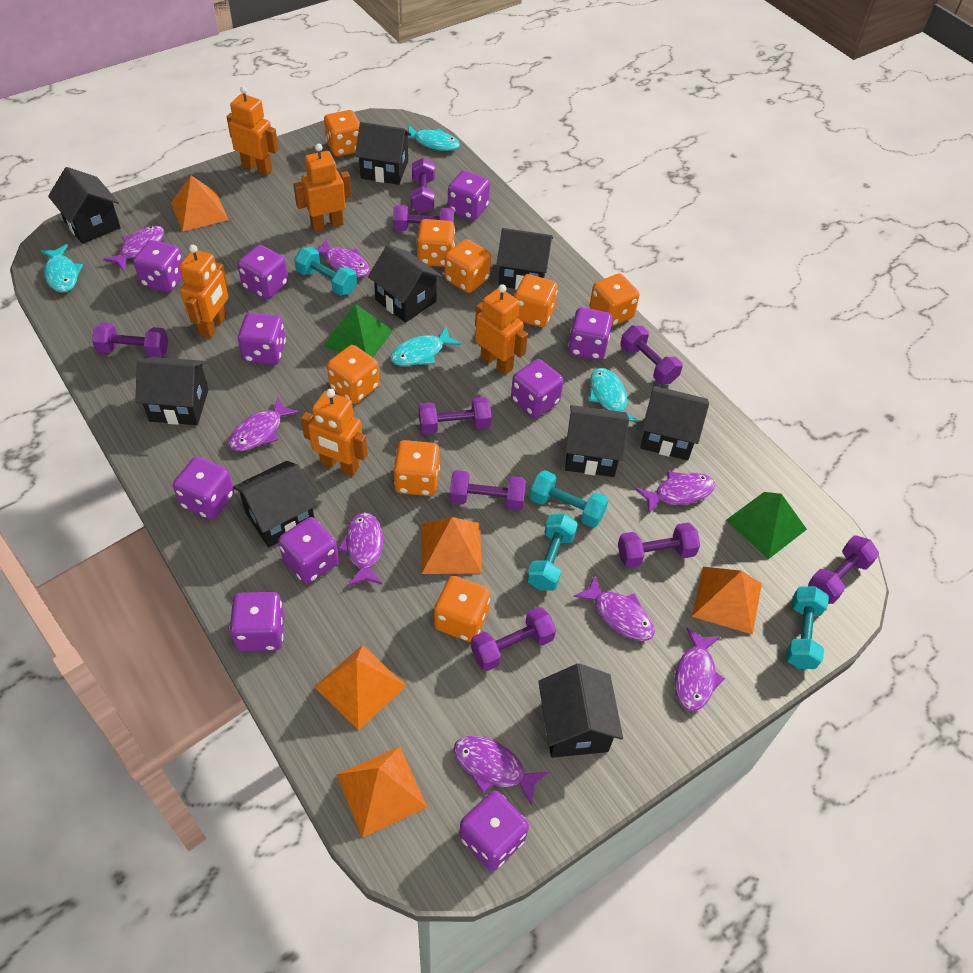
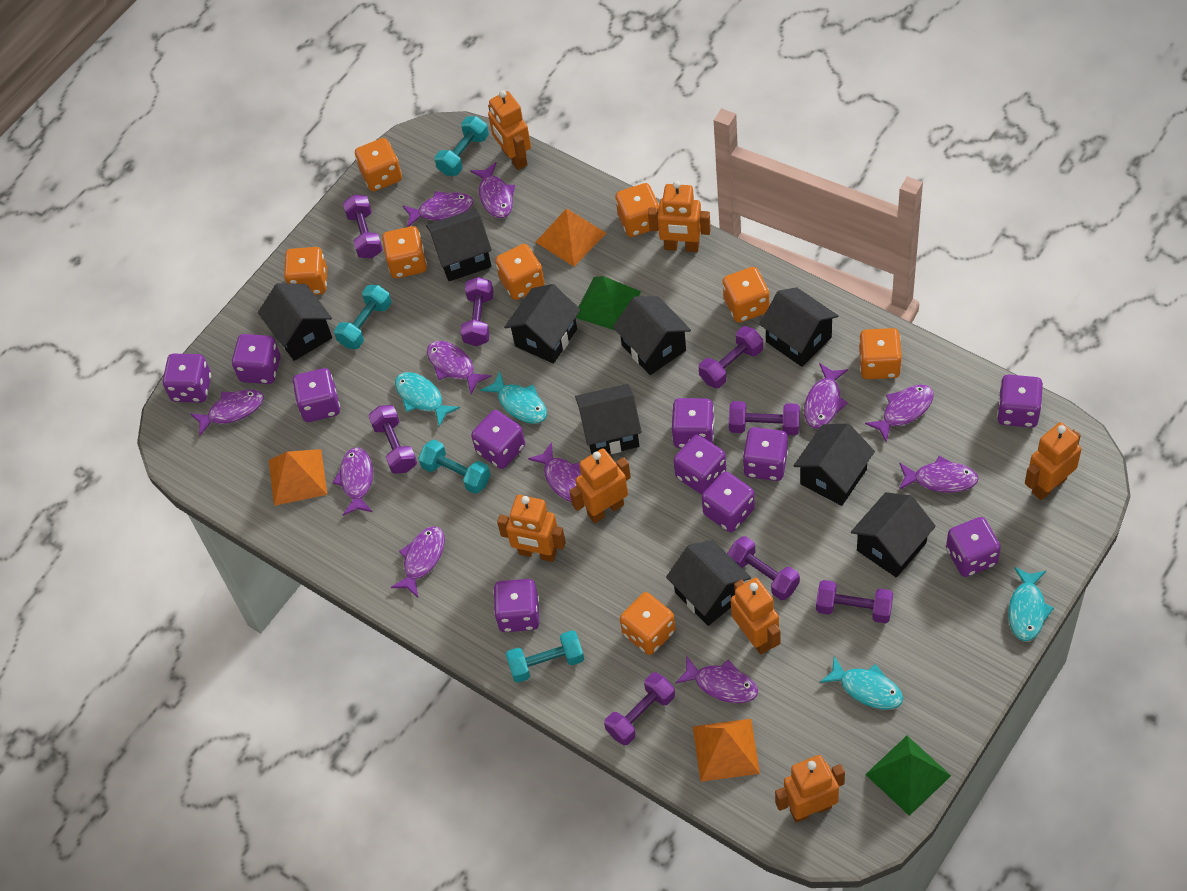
orange pyramid: [171,175,229,232] [314,645,406,730] [336,746,427,838] [421,517,482,574] [692,567,762,635] = 5 -> [269,449,327,506] [536,209,606,266] [693,719,760,782] = 3
orange robot: [179,245,228,338] [227,86,279,175] [293,144,351,232] [301,389,368,476] [475,284,528,375] = 5 -> [488,90,531,170] [497,495,566,562] [569,448,631,523] [648,181,711,252] [731,577,781,654] [775,755,845,823] [1025,422,1082,500] = 7
purple dice: [133,240,183,293] [173,457,234,520] [229,592,284,652] [237,245,288,300] [238,313,286,365] [278,517,339,584] [448,170,490,221] [459,790,529,871] [511,359,564,418] [568,307,613,360] = 10 -> [163,354,211,403] [232,334,280,384] [293,368,340,422] [471,410,525,469] [493,579,539,632] [672,398,715,448] [674,434,726,495] [702,471,755,532] [743,427,788,481] [946,517,1001,577] [997,375,1043,428] = 11
purple dumbbell: [92,323,168,357] [393,205,454,232] [411,158,435,213] [419,397,491,435] [449,470,526,511] [471,607,556,671] [618,523,700,568] [620,326,683,384] [808,535,879,604] = 9 -> [343,195,383,258] [369,405,417,474] [461,277,494,346] [604,672,675,745] [699,326,763,388] [727,536,800,600] [729,401,800,436] [816,580,893,623] = 8
purple fish: [103,225,164,271] [229,397,299,451] [316,238,370,278] [338,512,383,586] [453,736,548,806] [573,575,655,641] [636,471,715,513] [674,627,725,711] = 8 -> [190,389,264,436] [333,447,373,516] [391,526,445,597] [403,191,473,227] [427,341,491,394] [470,162,515,218] [528,442,582,502] [675,655,758,703] [804,363,848,428] [865,385,934,442] [899,456,979,493] = 11

